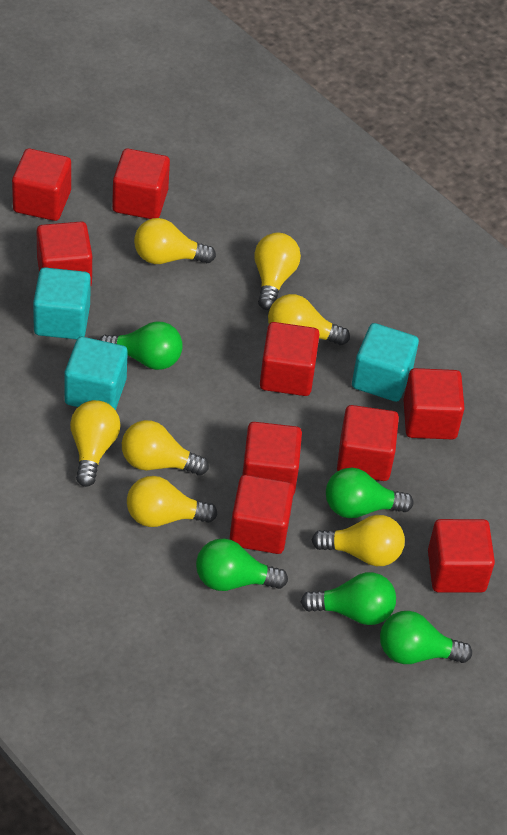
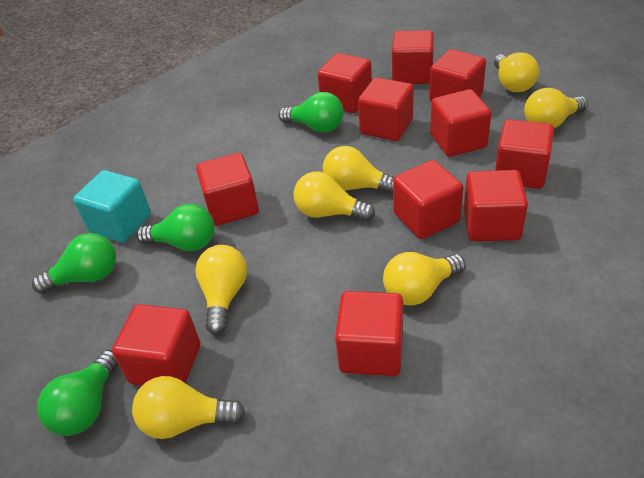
green light bulb: [99,321,183,370] [196,539,288,591] [301,572,396,625] [326,468,413,518] [380,611,472,664] = 5 -> [32,233,116,294] [37,350,119,436] [136,204,215,251] [278,92,344,133] = 4
red cube: [12,149,71,221] [37,222,92,287] [112,149,170,219] [229,475,294,554] [242,422,302,496] [260,322,320,396] [337,405,399,481] [403,368,465,439] [428,519,495,593] = 9 -> [112,304,200,386] [196,153,259,226] [318,53,372,113] [335,291,403,376] [358,77,414,141] [392,30,434,84] [393,160,463,239] [429,49,486,102] [430,89,492,157] [464,170,528,242] [495,119,554,189] = 11
turquoise cube: [33,267,91,339] [65,337,128,410] [352,323,419,402] = 3 -> [73,170,151,243] = 1

